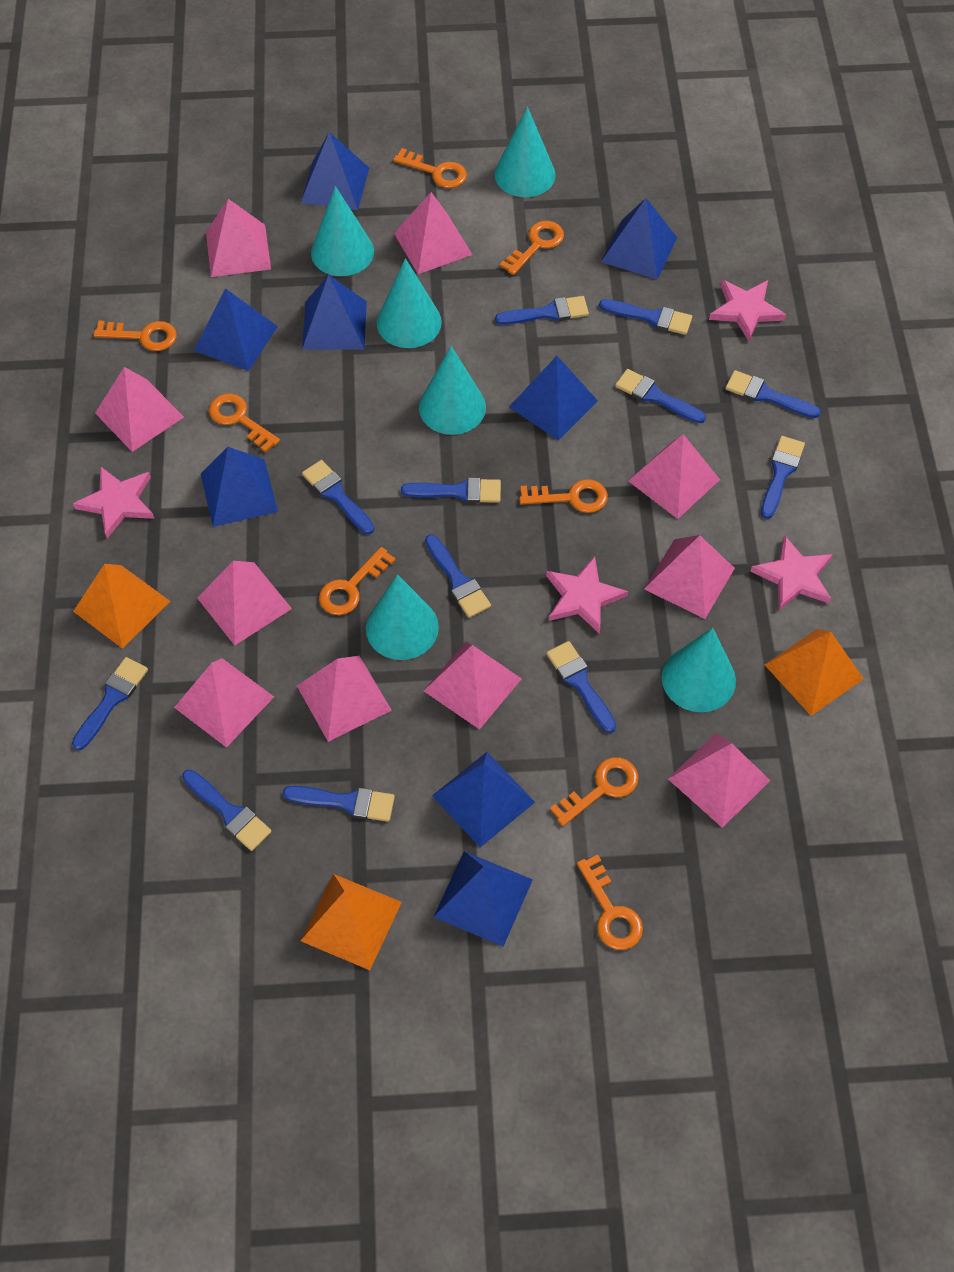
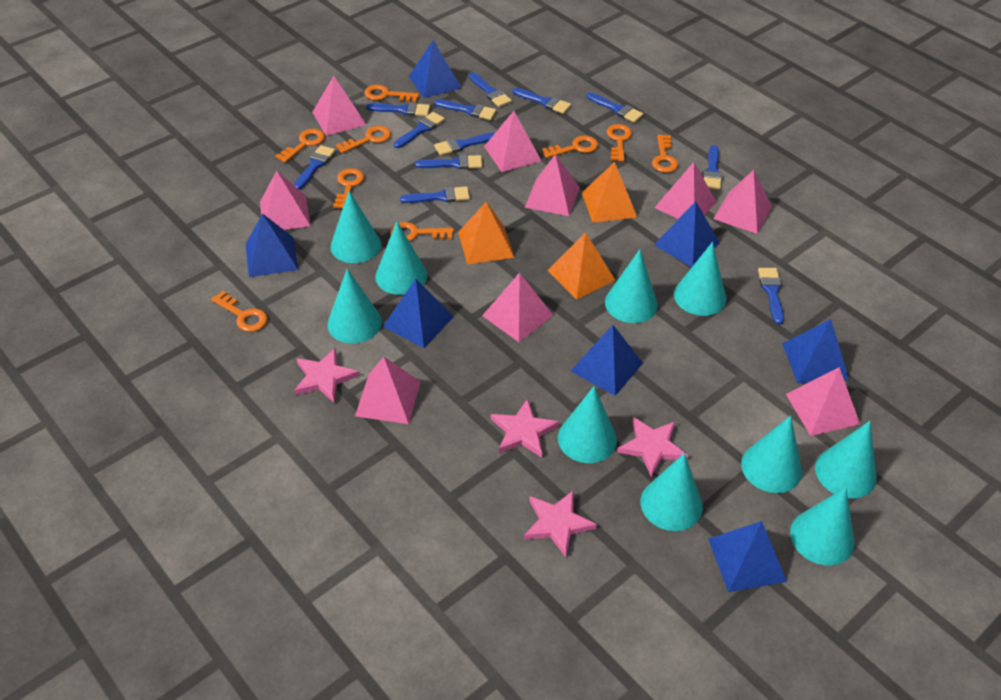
blue pyramid: [194,288,278,371] [201,447,278,527] [300,132,369,210] [302,275,367,350] [432,752,535,847] [434,851,533,947] [509,356,598,440] [601,198,677,280] = 8 -> [245,213,298,277] [383,279,454,348] [409,40,461,98] [571,325,643,396] [654,201,720,267] [708,521,787,592] [782,319,849,383] = 7
orange key: [93,321,177,351] [209,393,280,452] [319,547,396,615] [393,148,467,188] [500,221,564,275] [519,479,608,513] [550,757,639,826] [577,854,643,950] = 8 -> [211,291,267,332] [276,129,325,163] [333,168,364,209] [336,126,391,153] [364,85,419,102] [390,222,454,241] [542,136,598,158] [607,124,632,161] [652,135,678,173] = 9
pink pyramid: [95,367,184,452] [174,658,274,748] [197,561,292,645] [206,199,271,277] [297,656,392,742] [394,192,472,274] [424,642,522,730] [628,434,720,519] [644,535,735,619] [668,733,771,828] = 10 -> [260,171,311,230] [312,76,366,136] [355,357,421,424] [482,272,554,342] [484,111,541,172] [525,154,580,216] [654,162,716,219] [713,170,772,234] [786,367,860,436] = 9
turquoise cone: [311,186,374,276] [366,574,439,660] [377,258,442,348] [419,346,486,435] [494,107,556,197] [662,628,736,712] = 6 -> [327,269,382,344] [331,191,381,263] [375,222,427,295] [558,386,617,463] [605,249,658,323] [641,453,703,531] [674,242,726,316] [741,416,802,493] [790,487,855,566] [815,421,877,498] = 10

